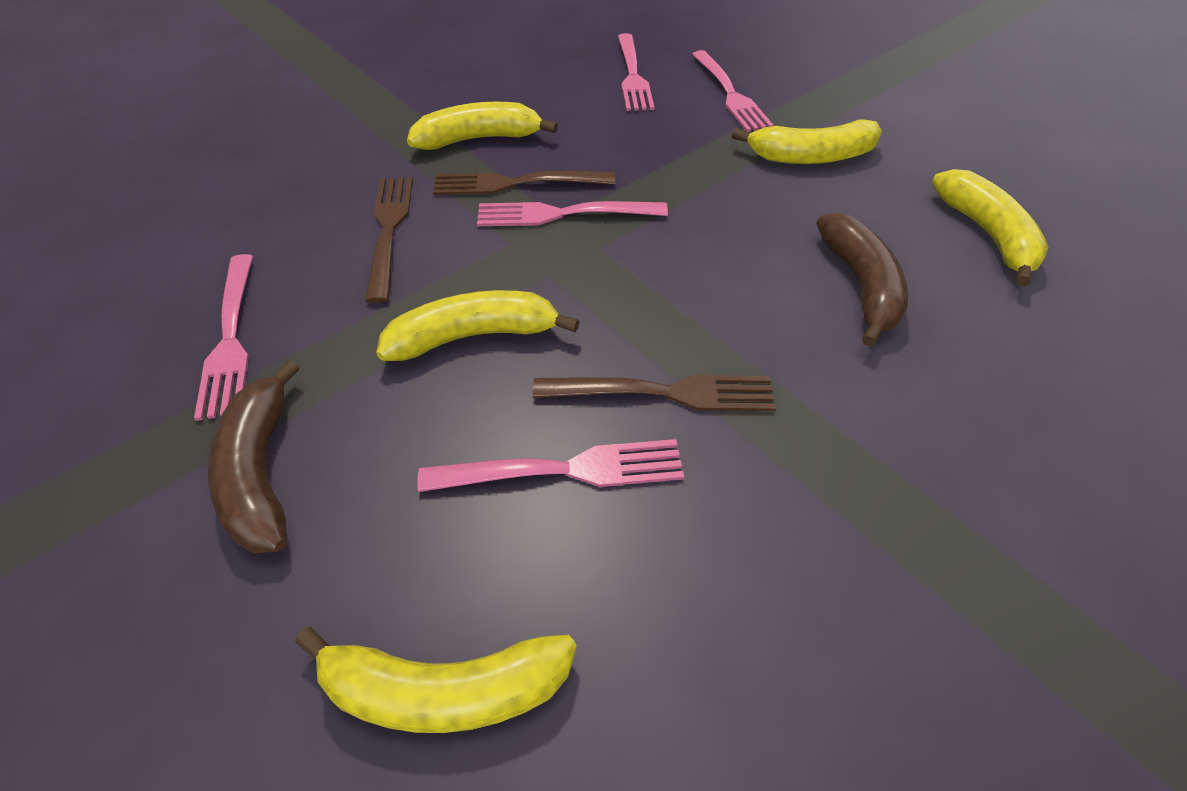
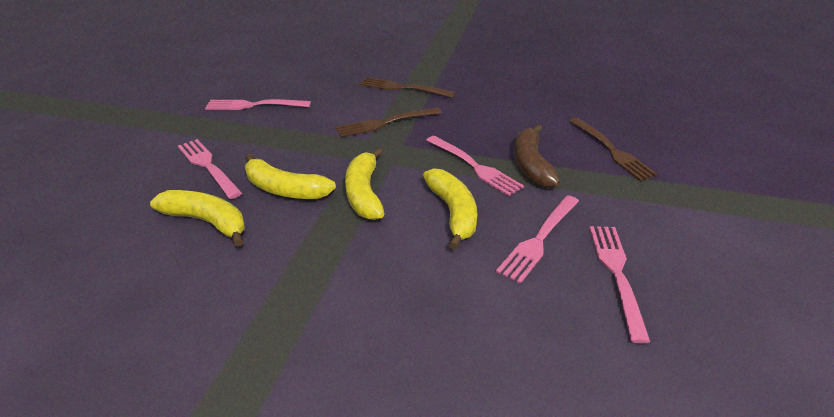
brown banana: [208,360,300,553] [817,213,908,347] = 2 -> [514,125,560,188] = 1
yellow banana: [295,627,577,733] [376,290,580,361] [407,102,558,150] [732,119,882,164] [932,169,1048,287] = 5 -> [150,190,245,246] [245,153,336,199] [345,148,385,220] [423,168,477,249] = 4

